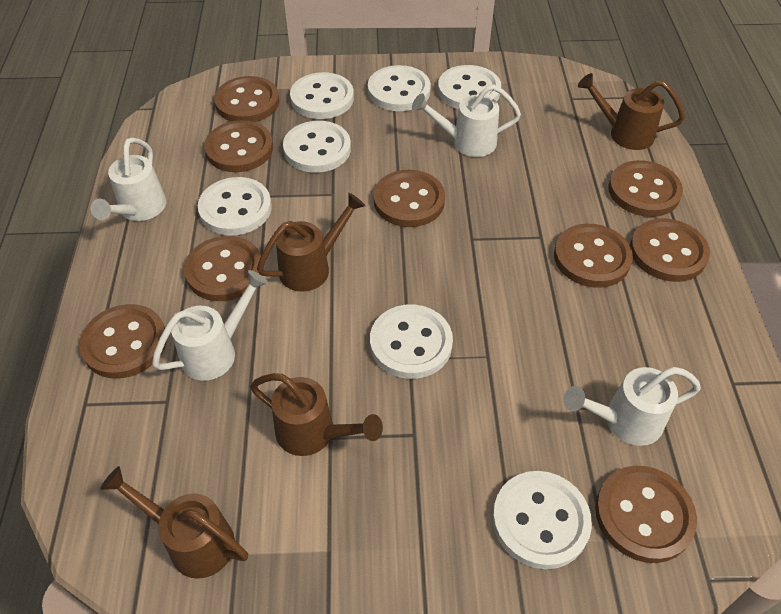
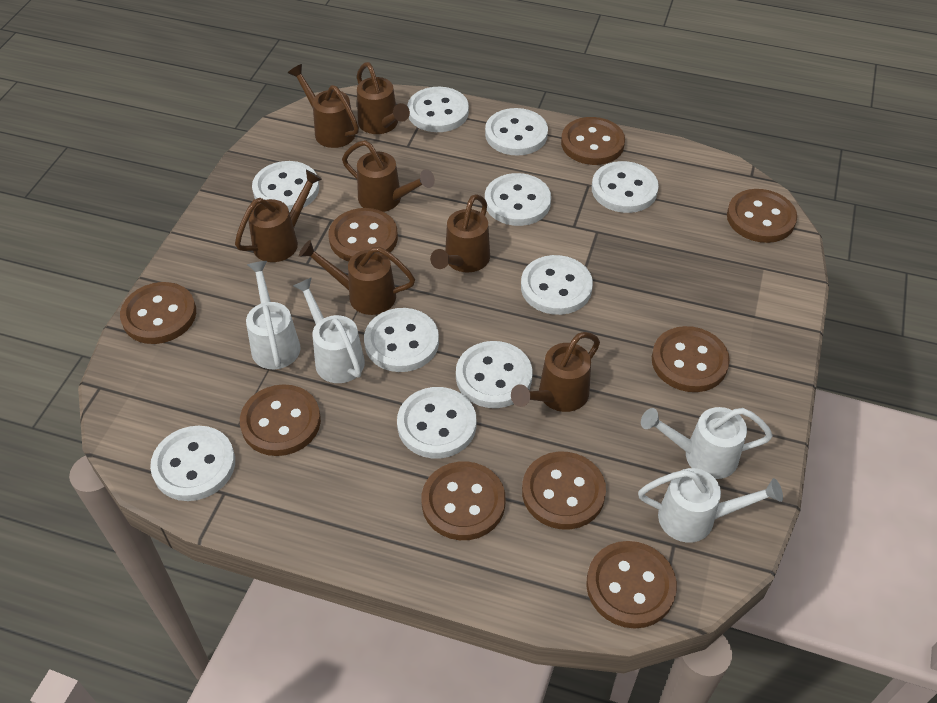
brown watering can: [100,466,248,579] [250,373,383,456] [257,193,365,292] [578,73,685,150] = 4 -> [235,170,322,262] [288,64,359,148] [299,240,415,315] [342,140,435,212] [357,62,410,134] [430,194,490,273] [511,332,600,412] = 7
white button: [198,177,272,235] [283,121,351,173] [290,72,354,119] [368,65,431,111] [370,304,453,379] [438,65,501,109] [492,471,592,569] = 7 -> [150,426,235,501] [252,161,319,212] [364,308,439,372] [397,387,476,459] [407,87,469,132] [456,341,532,408] [485,108,548,156] [485,173,551,226] [521,255,593,315] [592,161,659,213] = 10

